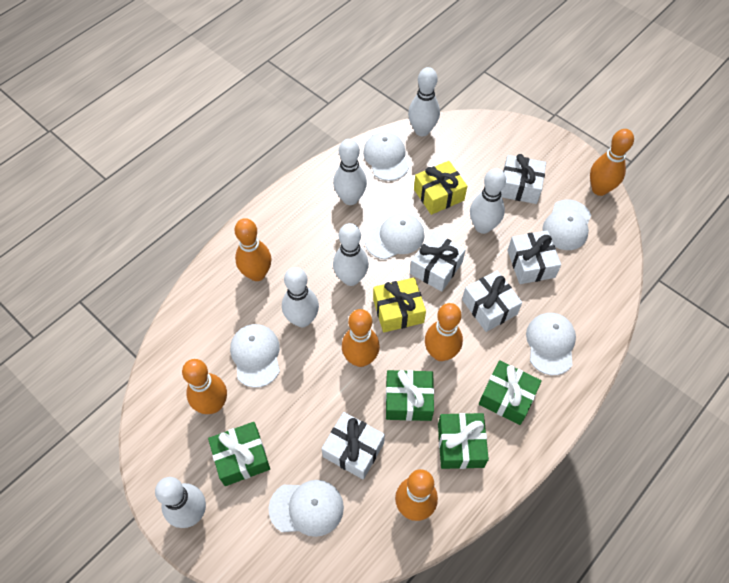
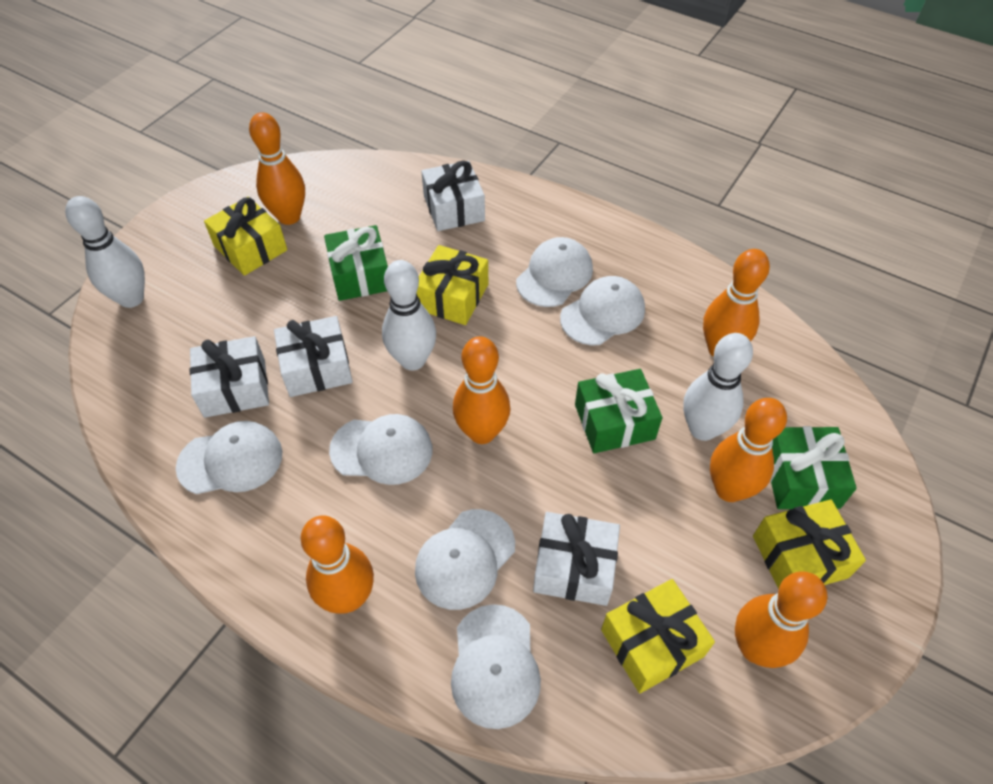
green gift: [208,422,270,486] [386,370,434,421] [438,413,489,469] [479,360,542,425] = 4 -> [324,225,388,301] [575,369,662,453] [770,426,857,509] = 3
white bowling pin: [155,477,206,528] [282,267,319,327] [333,139,367,205] [333,223,369,286] [408,67,440,136] [470,168,506,234] = 6 -> [65,196,145,308] [382,260,436,371] [683,333,753,441] = 3
white gift: [321,412,385,480] [410,232,466,292] [462,270,522,332] [501,154,546,204] [507,230,561,284] = 5 -> [190,336,269,418] [274,316,353,397] [421,161,485,231] [533,512,620,606] = 4
yellow gift: [373,278,426,333] [414,161,467,215] = 2 -> [204,197,287,276] [417,245,488,325] [601,579,715,693] [753,499,866,589] = 4

